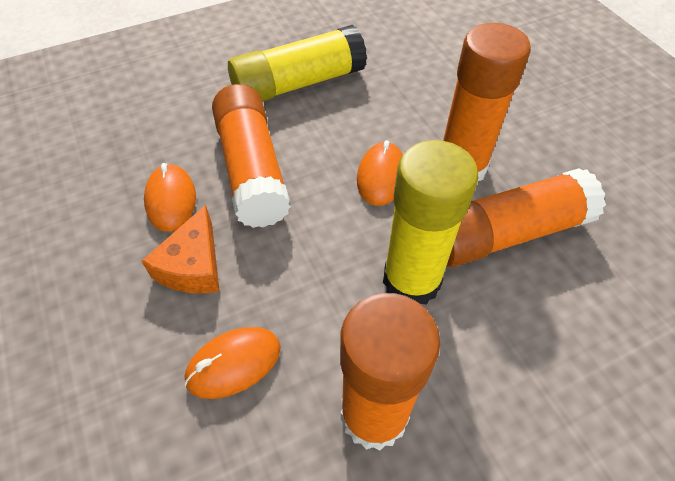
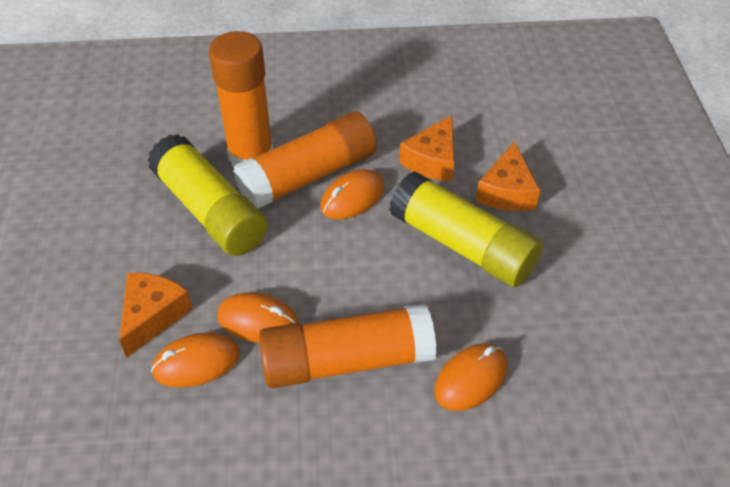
orange cheese: [142,205,220,294] = 1 -> [119,273,193,357] [399,115,454,181] [476,142,540,211] = 3
orange glue stick: [212,84,291,228] [340,293,440,450] [443,23,531,183] [447,168,606,267] = 4 -> [209,31,274,167] [233,112,377,208] [259,303,437,388] = 3
orange mouse: [144,163,196,232] [184,327,281,399] [357,140,403,206] = 3 -> [151,332,240,387] [217,293,299,343] [320,169,384,219] [434,344,507,411] = 4

